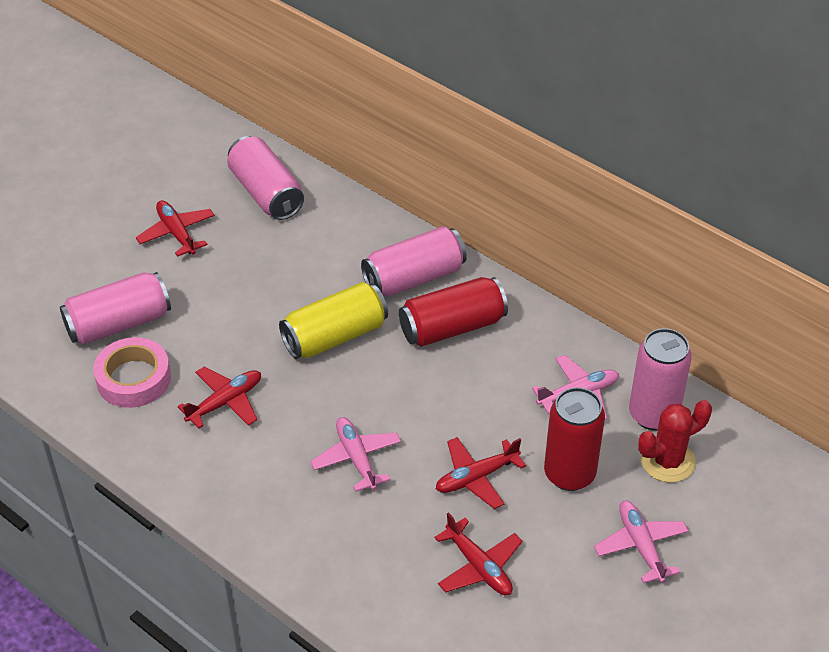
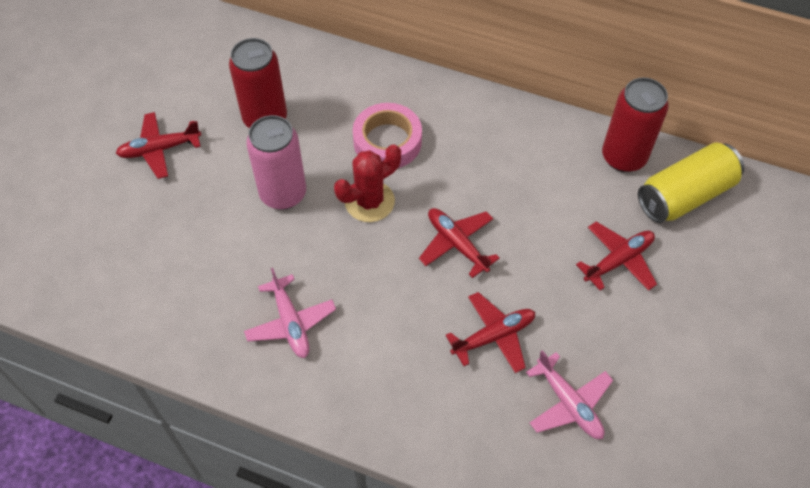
pink can: [60,272,171,345] [227,136,304,220] [361,226,467,297] [629,328,692,431] = 4 -> [246,115,306,210] = 1
pink plane: [310,417,401,492] [532,355,619,420] [594,501,689,583] = 3 -> [244,268,336,358] [526,350,613,439] = 2

